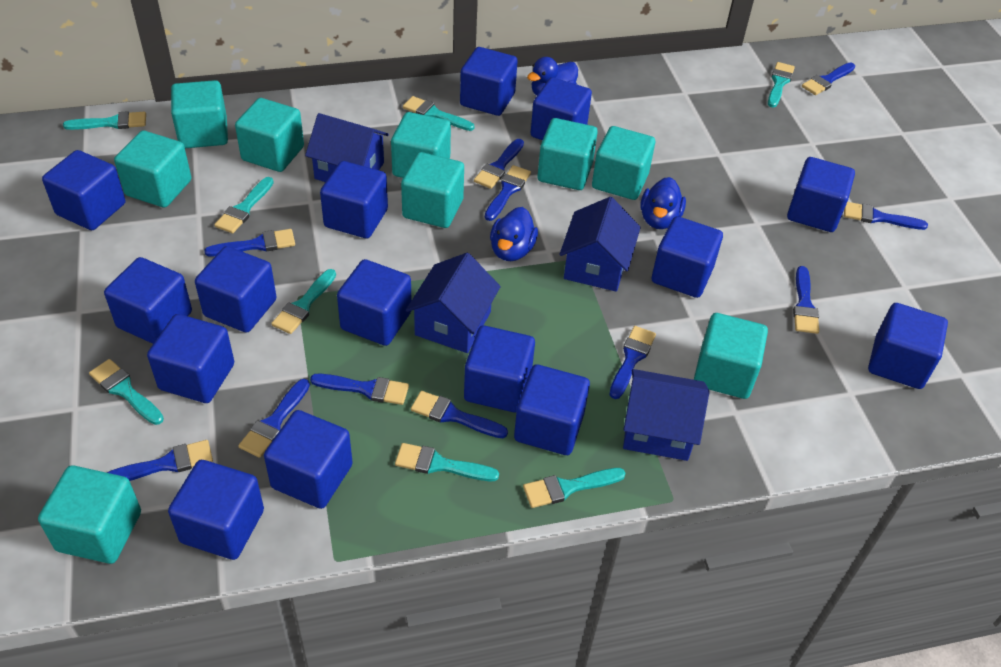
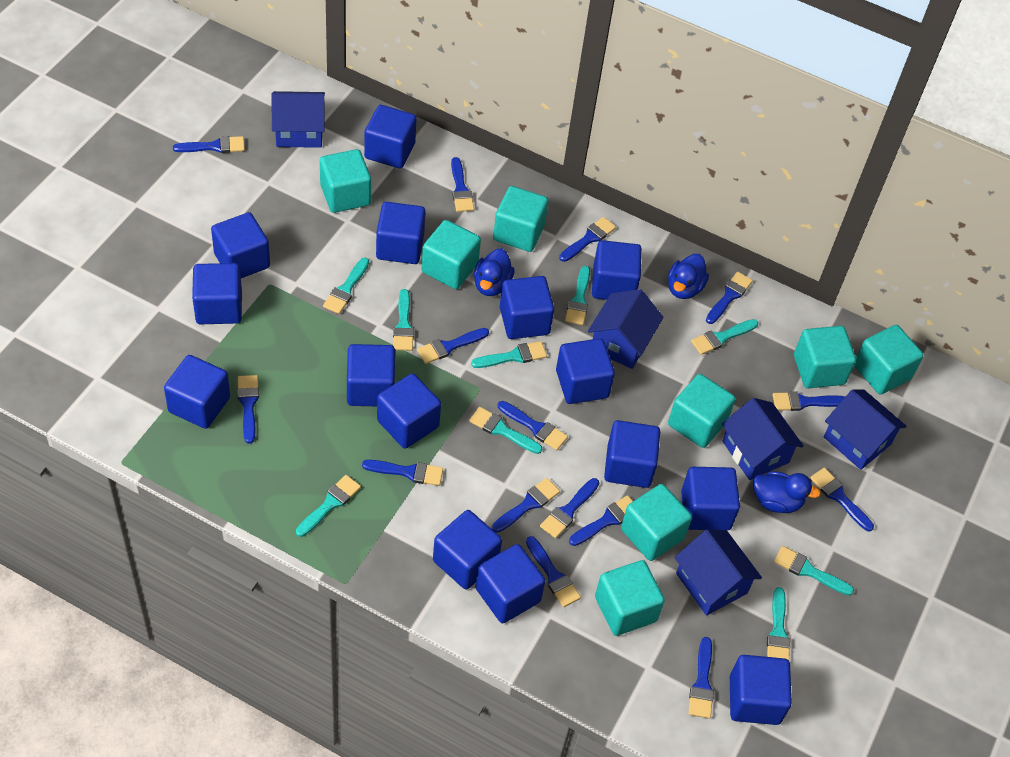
blue brush: [107,440,213,481] [205,229,295,256] [238,379,310,458] [310,374,409,405] [411,391,508,438] [474,139,524,189] [485,165,531,221] [610,326,656,399] [793,266,819,334] [802,62,855,95] [844,202,928,230] = 11 -> [173,136,245,153] [237,375,259,444] [362,460,443,486] [417,328,489,364] [451,157,474,212] [492,478,560,533] [498,401,568,450] [526,536,581,607] [540,478,599,538] [559,217,616,262] [569,495,633,546] [688,637,714,719] [706,272,753,324] [772,391,845,411] [810,468,874,531] = 15
blue house: [305,113,389,182] [406,253,501,353] [559,197,641,292] [623,369,710,461] = 4 -> [271,91,325,148] [588,289,664,369] [674,529,762,616] [722,398,804,480] [824,389,907,470] = 5
turquoise brush: [63,111,146,130] [89,359,164,425] [214,177,274,233] [271,269,336,334] [395,443,499,481] [403,96,475,131] [523,468,625,508] [768,62,795,107] = 8 -> [296,475,361,537] [323,258,369,314] [393,289,414,351] [469,407,542,454] [471,341,547,368] [565,266,590,325] [691,319,758,355] [767,587,790,660] [774,546,854,596] = 9
turquoise cube: [38,465,141,564] [114,131,191,208] [171,80,228,148] [235,98,304,172] [391,112,451,178] [401,152,464,228] [538,118,598,190] [592,126,655,200] [694,313,768,399] = 9 -> [320,149,371,213] [422,220,481,289] [493,186,549,252] [595,560,665,636] [621,484,692,561] [668,374,736,448] [794,326,856,388] [854,325,924,394] = 8

